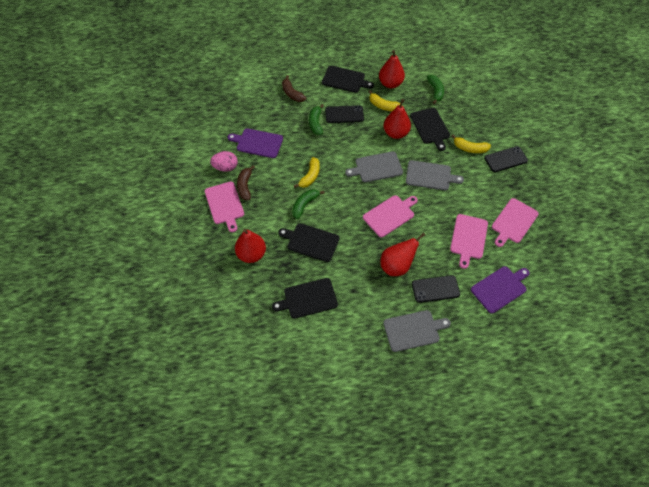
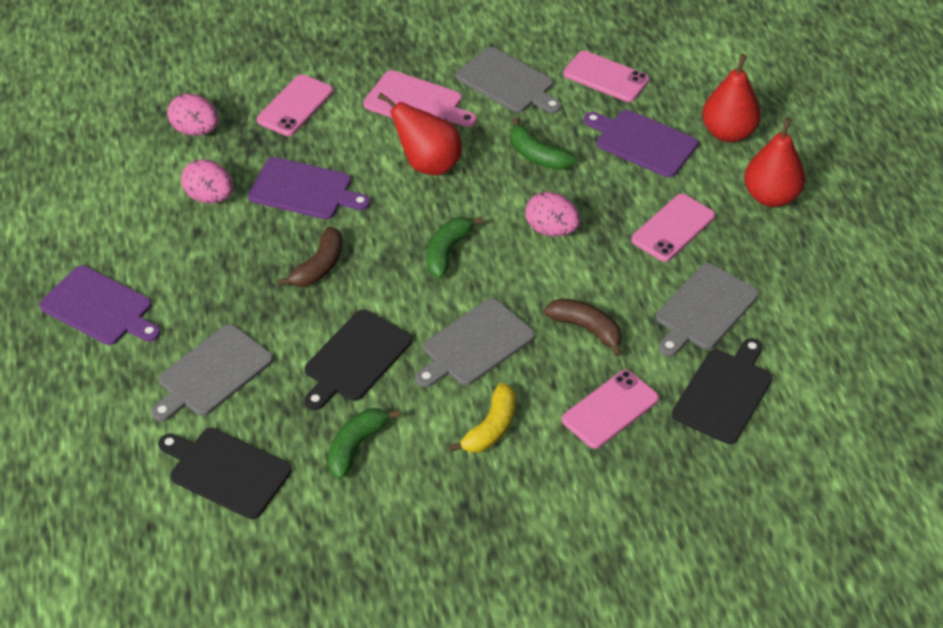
black cutting board: [272,278,338,319] [278,223,340,262] [322,66,374,93] [410,108,450,151] = 4 -> [158,428,292,519] [305,309,412,410] [672,338,773,444] = 3
black phone: [325,105,364,123] [412,275,460,303] [484,146,528,172] = 3 -> none = 0
grey cutting board: [345,151,403,183] [383,310,451,352] [406,160,464,190] = 3 -> [151,324,273,422] [416,298,535,387] [456,47,562,113] [656,263,759,356] = 4
pink cutting board: [205,182,244,232] [363,195,418,237] [450,214,488,269] [492,198,539,247] = 4 -> [363,70,477,127] = 1
pink egg: [210,151,238,172] = 1 -> [167,94,219,136] [181,159,234,203] [525,192,580,237] = 3
pink phone: none = 0 -> [257,74,333,136] [562,370,659,449] [563,51,649,102] [631,194,715,262] = 4
purple cutting board: [228,128,283,158] [471,266,530,314] = 2 -> [39,265,160,345] [248,157,370,219] [584,110,698,177] = 3
red pear: [235,229,266,263] [379,50,405,88] [380,233,425,276] [384,99,411,139] = 4 -> [378,93,462,175] [702,54,761,142] [744,118,805,207] = 3
yellow banana: [294,157,320,188] [369,90,400,111] [451,135,491,153] = 3 -> [449,383,516,453] = 1

